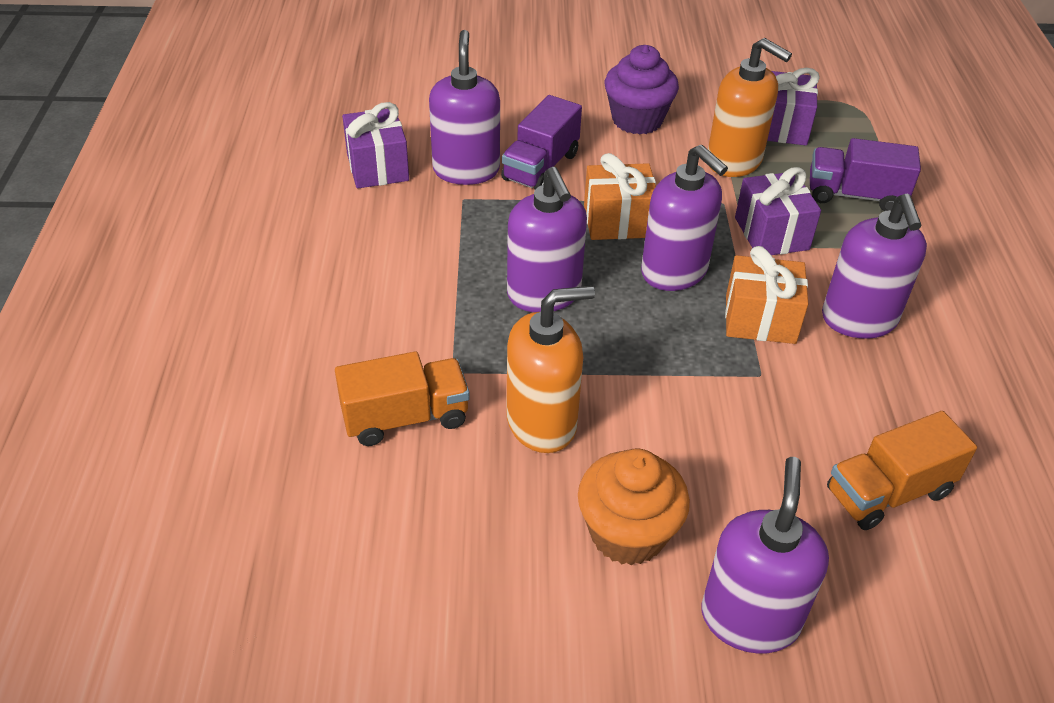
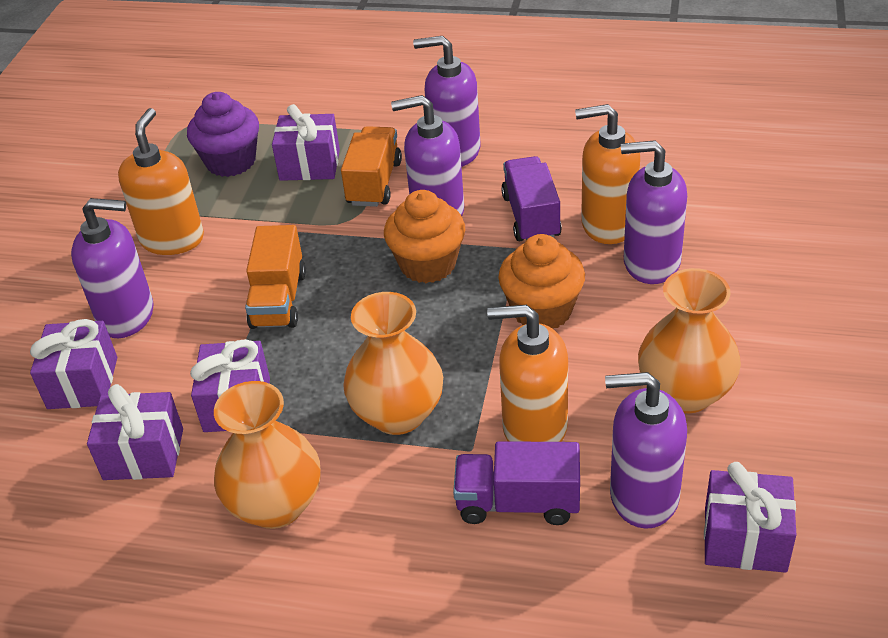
orange cupcake: [578,449,690,566] = 1 -> [384,190,465,283] [498,234,585,329] = 2
orange gift: [584,153,656,240] [725,246,808,344] = 2 -> none = 0
orange soap dispenser: [506,286,595,453] [708,38,792,177] = 2 -> [118,108,204,255] [487,305,568,442] [575,104,640,244] = 3
orange vase: none = 0 -> [214,381,320,529] [343,292,443,435] [638,268,741,413] = 3
purple gift: [342,102,409,188] [735,167,821,255] [767,68,820,145] = 3 -> [30,319,117,409] [87,384,183,480] [190,339,270,432] [272,104,340,181] [704,462,796,573] = 5

